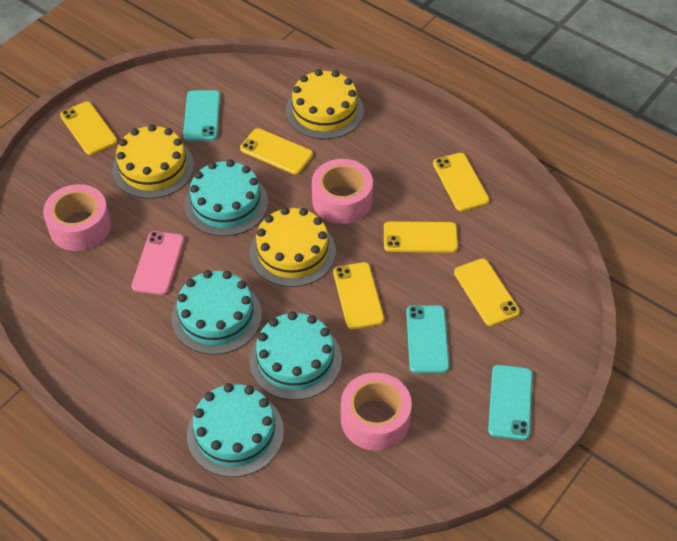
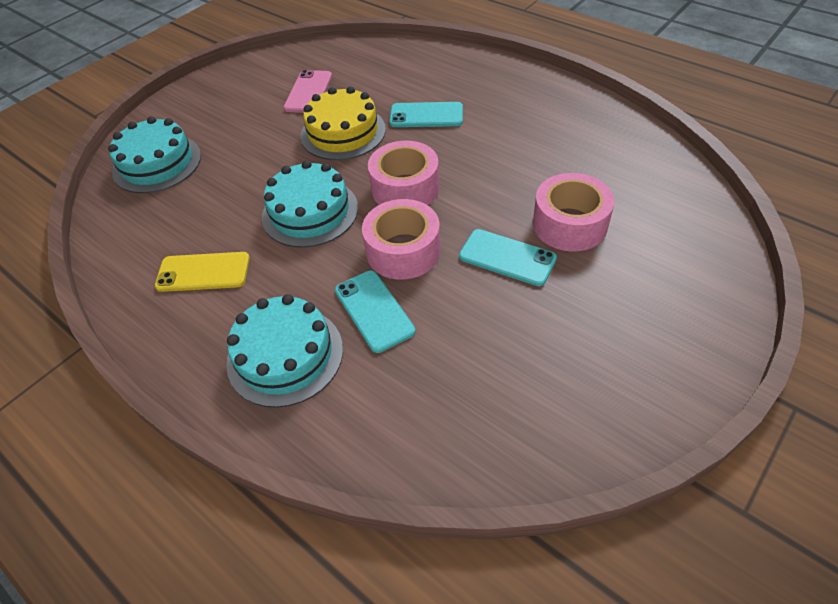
turquoise cake: [171,270,262,355] [184,160,268,236] [187,383,284,477] [249,311,342,400] = 4 -> [108,116,201,193] [226,294,343,408] [262,160,358,248] = 3
yellow cake: [112,124,194,199] [250,207,336,287] [286,69,364,139] = 3 -> [300,86,386,160] = 1
yellow phone: [60,101,117,155] [240,128,313,174] [333,262,384,329] [384,221,458,253] [433,153,489,211] [454,258,520,326] = 6 -> [155,252,250,292] = 1

